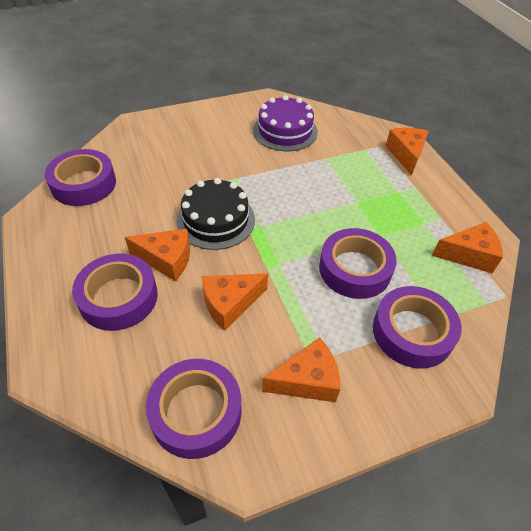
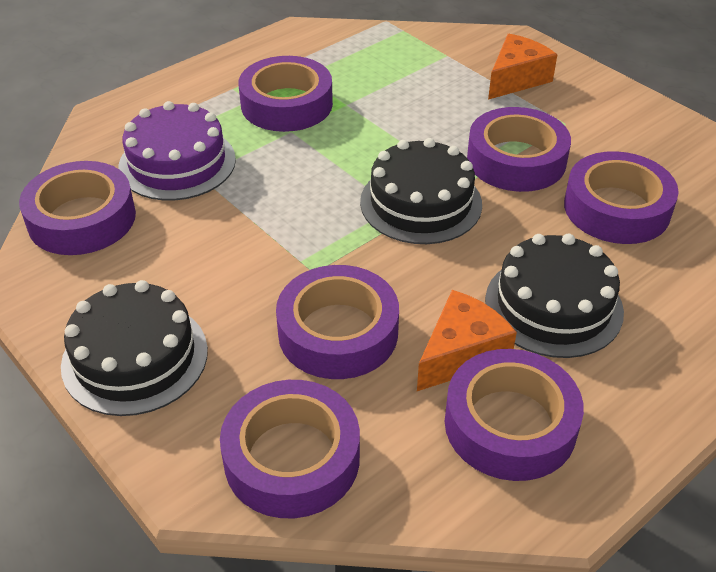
black cake: [177,178,255,250] = 1 -> [61,280,208,416] [360,138,482,244] [485,234,624,358] = 3
orange cheese: [125,229,190,281] [202,273,268,331] [262,337,340,402] [386,128,429,175] [432,222,503,273] = 5 -> [417,290,517,391] [488,34,557,100] = 2
purple tape: [45,149,116,206] [72,254,158,331] [146,359,241,459] [319,228,397,299] [373,286,462,369] = 5 -> [19,161,136,255] [220,380,360,518] [238,56,333,132] [276,265,399,379] [445,349,584,481] [467,107,571,192] [564,151,679,244] = 7

